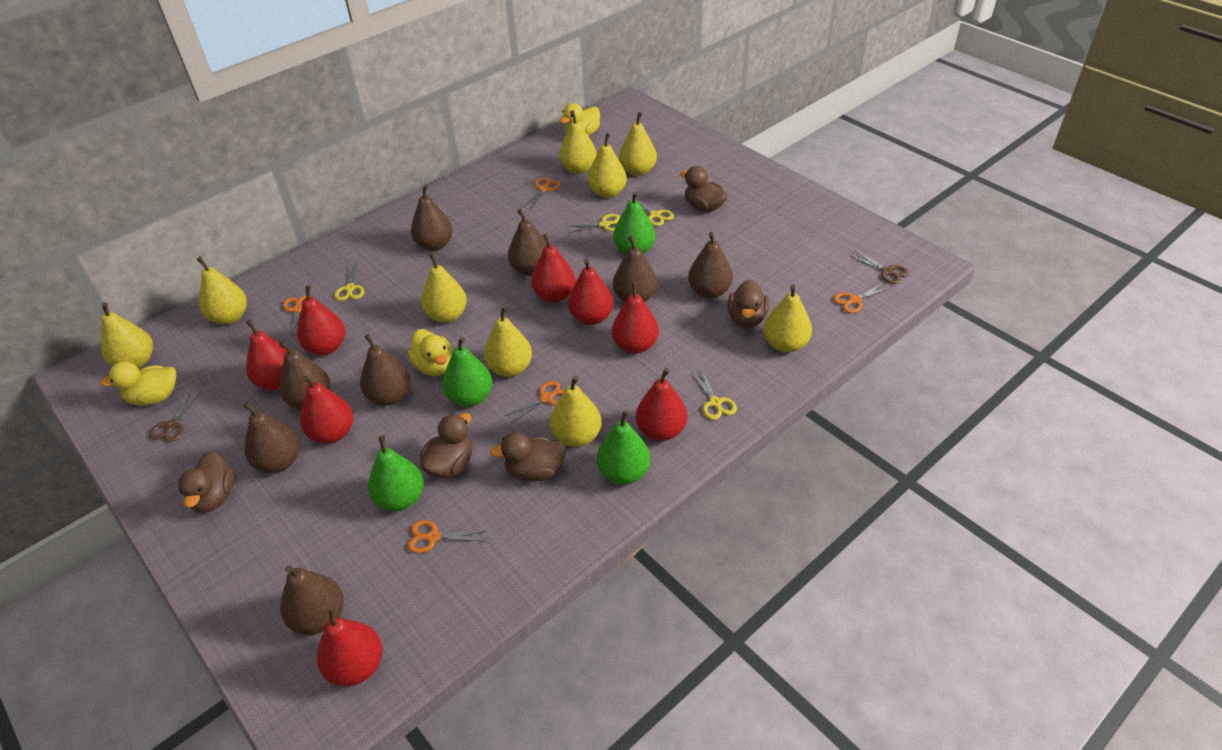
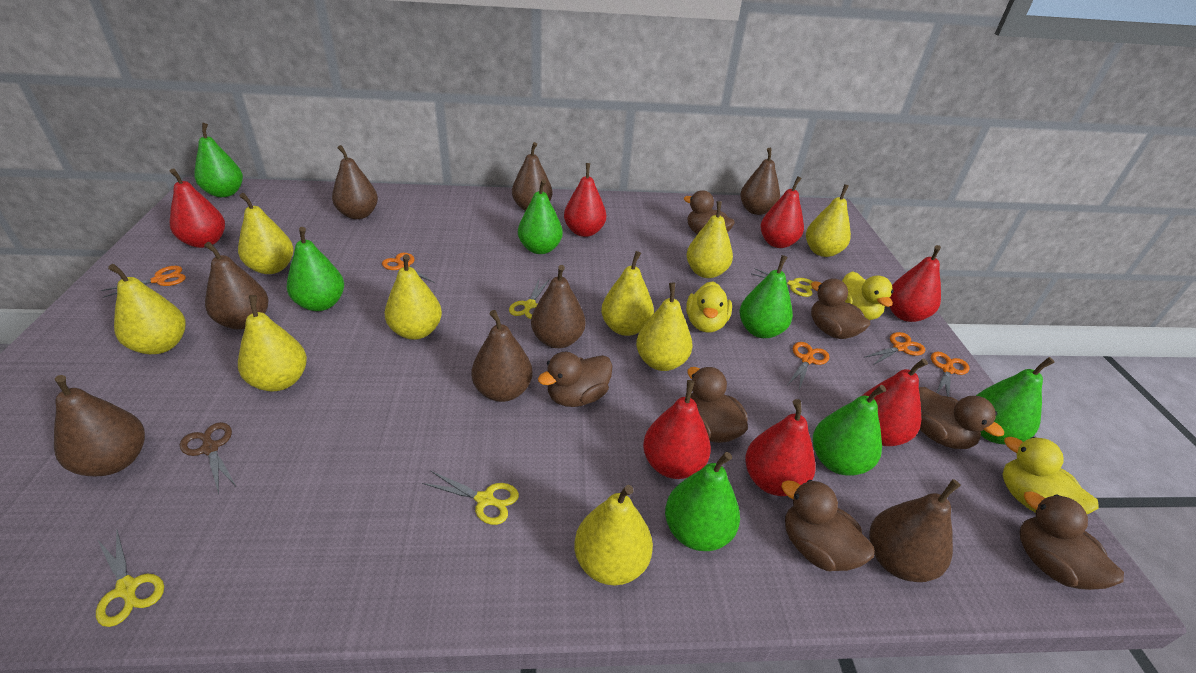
brown duck: [178,451,235,513] [420,413,472,478] [490,432,566,481] [680,166,728,212] [728,280,769,328] = 5 -> [538,352,613,407] [684,190,735,234] [687,367,748,443] [781,480,875,571] [811,278,870,339] [919,387,1004,449] [1020,491,1124,590] = 7
brown scissors: [149,390,201,442] [851,250,909,284] = 2 -> [180,422,236,494] = 1
green pear: [368,436,424,511] [442,336,492,407] [597,410,650,485] [613,191,655,254] = 4 -> [194,123,243,197] [287,227,344,311] [518,179,563,254] [665,452,740,551] [740,255,793,338] [813,385,886,476] [976,357,1055,444] = 7
red pear: [246,320,287,390] [297,285,345,355] [300,376,353,444] [317,606,383,686] [531,234,575,303] [568,259,613,325] [612,282,659,353] [636,368,687,441] = 8 -> [170,168,225,248] [564,163,606,237] [643,380,711,479] [745,399,816,496] [760,176,804,248] [862,358,928,446] [889,245,941,322] = 7

